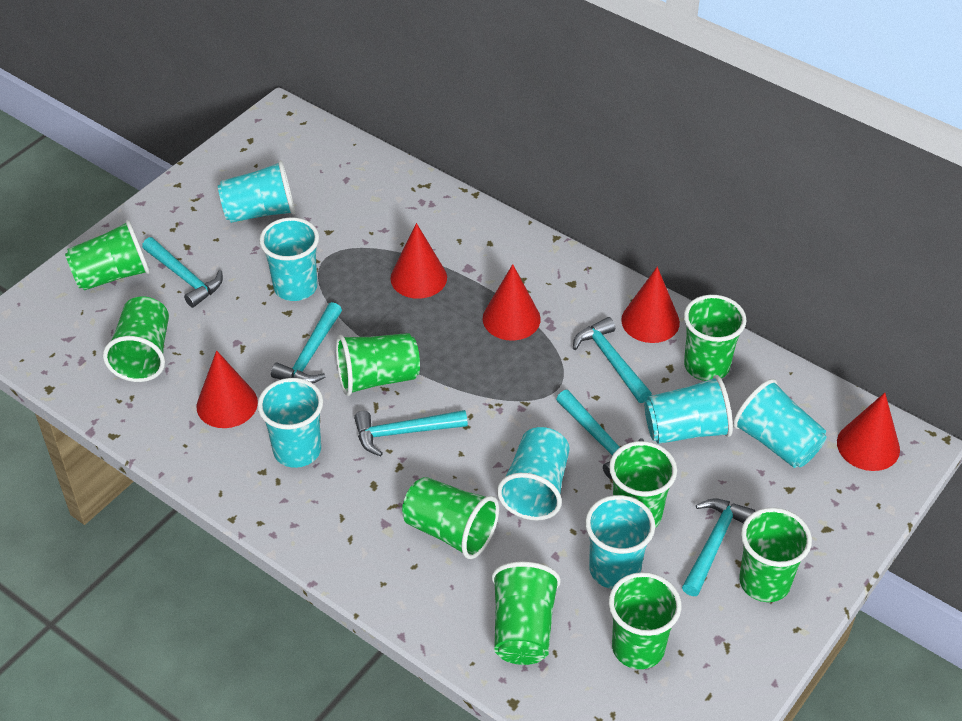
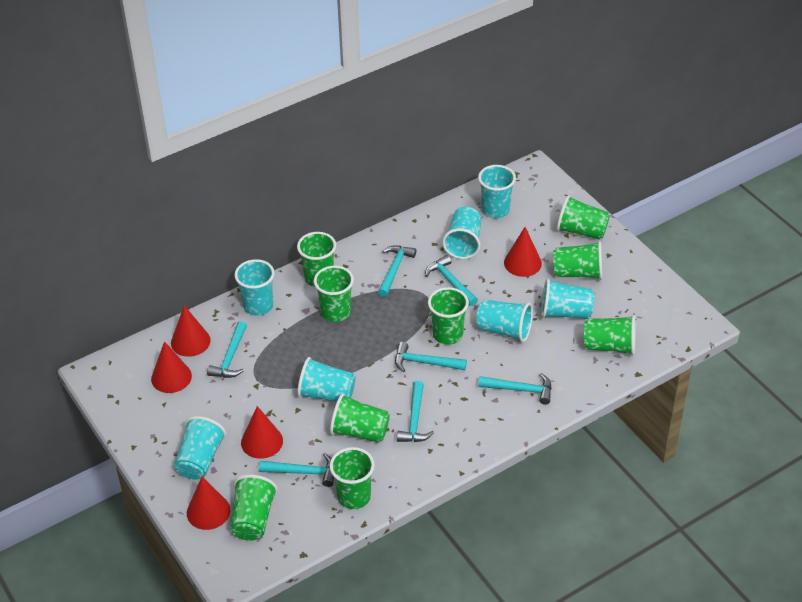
turquoise hammer: [142,237,223,308] [271,302,342,383] [354,410,468,456] [556,390,644,479] [573,317,652,403] [682,499,755,596] = 6 -> [207,321,247,378] [259,453,334,487] [378,245,416,297] [395,342,467,372] [397,381,434,442] [425,255,478,306] [478,373,552,405] = 7

